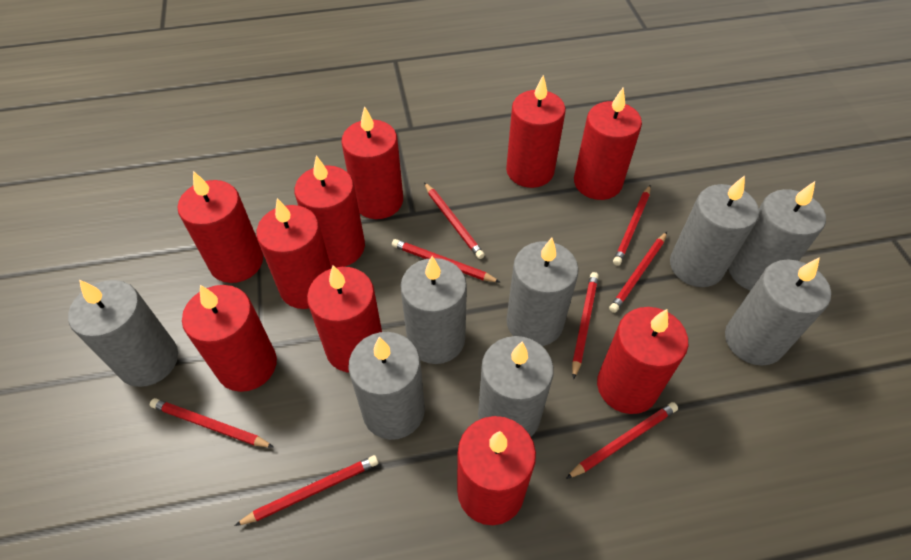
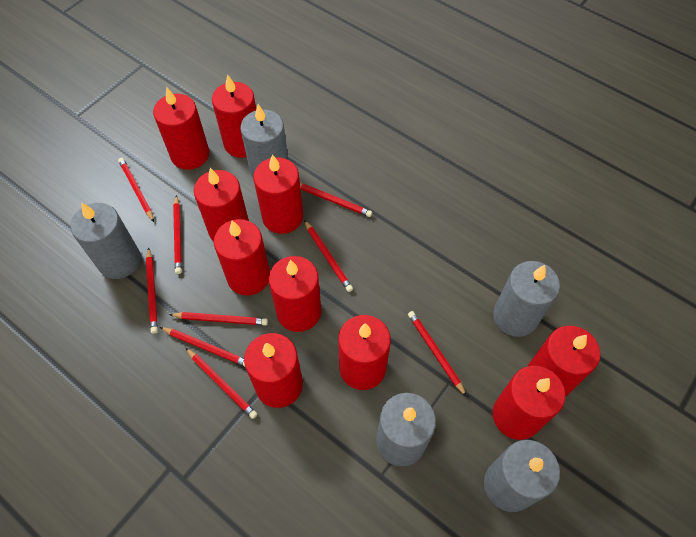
grey candle: [68,280,178,387] [348,332,425,440] [400,256,467,364] [478,336,554,436] [506,238,579,346] [670,175,759,287] [725,257,831,366] [728,181,826,291] = 8 -> [70,202,141,279] [240,104,288,178] [376,393,436,466] [484,440,560,512] [493,261,560,337] = 5
red pencil: [150,398,274,448] [234,455,378,526] [392,239,500,282] [424,182,485,259] [566,402,678,479] [572,272,599,380] [609,232,667,313] [613,185,651,266] = 8 -> [118,158,154,222] [146,247,158,334] [160,327,245,366] [169,312,268,326] [173,195,182,274] [186,348,257,419] [300,183,372,217] [304,220,353,292] [408,311,467,397] = 9

